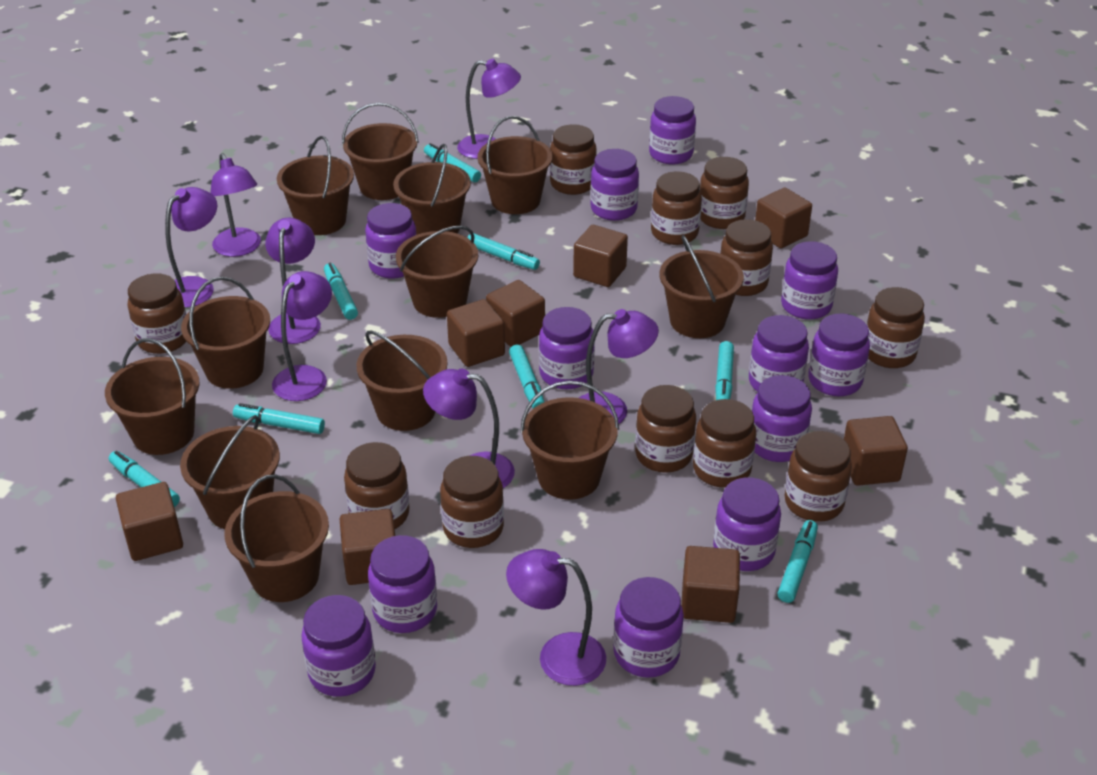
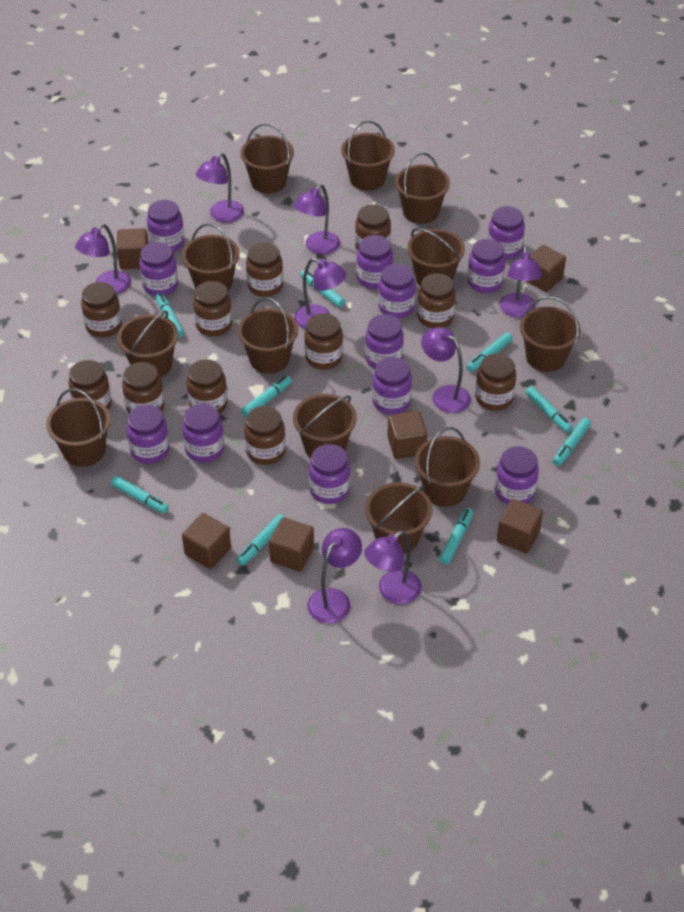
brown cube: [116,482,183,561] [340,509,395,585] [447,299,505,367] [486,280,545,347] [573,225,628,287] [681,546,740,623] [755,188,812,249] [844,416,908,486] = 8 -> [117,228,149,269] [182,513,231,569] [269,517,314,571] [387,411,427,459] [497,499,543,553] [526,245,566,292] = 6
turquoise marker: [109,451,180,507] [233,403,325,434] [324,263,358,320] [424,143,481,182] [468,233,540,270] [509,345,544,409] [715,341,734,400] [777,520,818,603] = 8 -> [111,476,169,514] [156,293,184,338] [236,514,284,566] [241,376,292,417] [300,270,345,307] [439,508,473,564] [466,333,513,372] [525,386,573,433] [553,418,591,466] = 9

